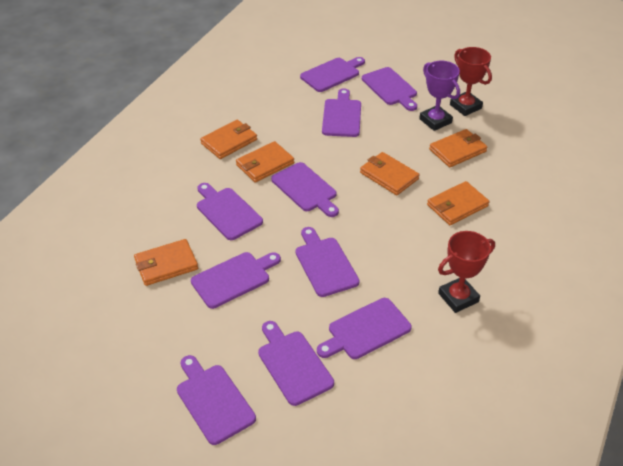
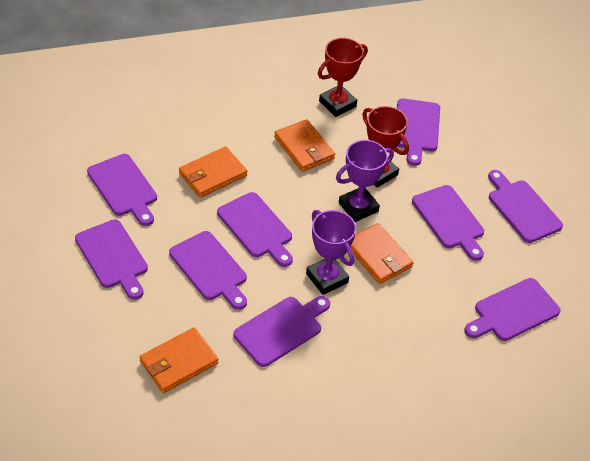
orange wallet: [134,239,198,286] [200,120,257,159] [236,141,294,183] [360,152,419,195] [427,181,490,225] [429,129,487,167] = 6 -> [140,327,218,393] [179,147,247,198] [274,119,335,172] [351,223,414,284] = 4
purple cutting board: [177,355,256,445] [191,252,281,309] [197,183,263,240] [258,321,334,406] [271,162,339,217] [295,227,360,297] [300,57,365,92] [317,298,412,359] [322,89,361,137] [362,67,417,111] = 10 -> [75,219,148,300] [87,154,157,226] [169,231,247,310] [217,192,293,267] [234,296,330,367] [397,99,440,166] [412,185,484,261] [464,278,561,341] [488,170,563,243] = 9
purple trophy: [419,61,460,131] = 1 -> [306,210,356,295] [336,140,394,222] = 2

